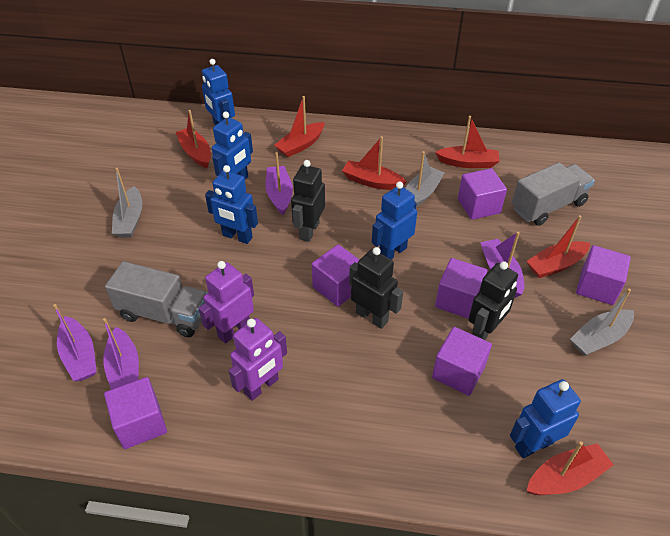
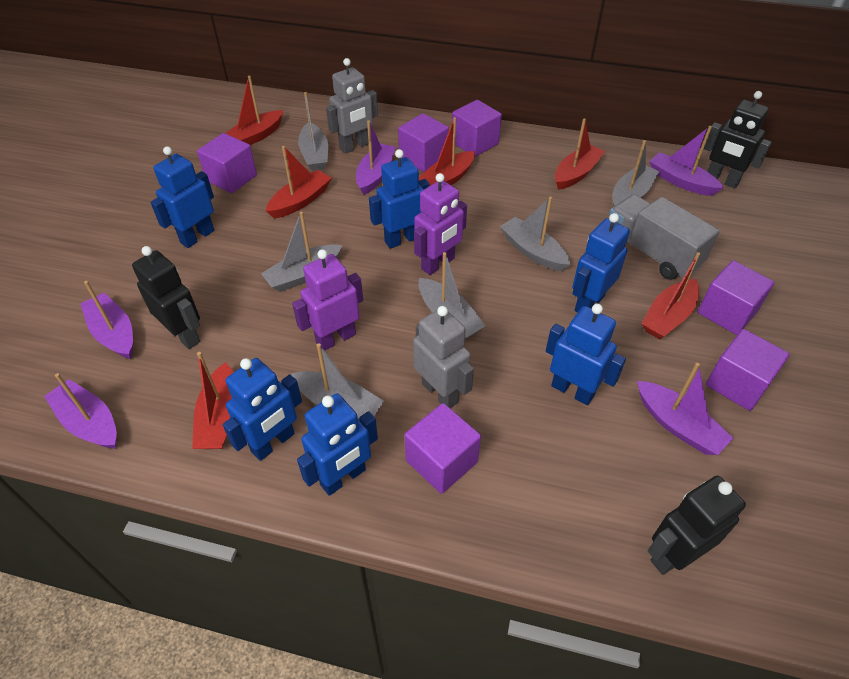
blue robot: [202,59,235,125] [205,165,258,244] [212,112,253,179] [372,181,417,259] [510,379,581,458] = 5 -> [151,146,214,248] [223,358,302,461] [297,393,378,496] [369,149,429,249] [546,304,626,405] [572,213,630,312] = 6
grey boat: [112,168,142,238] [405,151,444,207] [570,288,634,356] = 3 -> [261,212,342,292] [290,343,384,421] [298,92,328,171] [419,252,486,339] [500,197,570,271] [612,140,659,206] = 6
grey robot: none = 0 -> [326,58,378,154] [413,306,474,408] = 2
grey truck: [105,261,208,337] [512,162,595,226] = 2 -> [609,194,720,280] = 1
purple boat: [53,304,97,381] [103,318,139,390] [265,152,293,215] [480,232,524,298] = 4 -> [44,373,117,449] [80,281,133,359] [356,121,396,195] [637,363,734,455] [649,126,724,196] = 5

